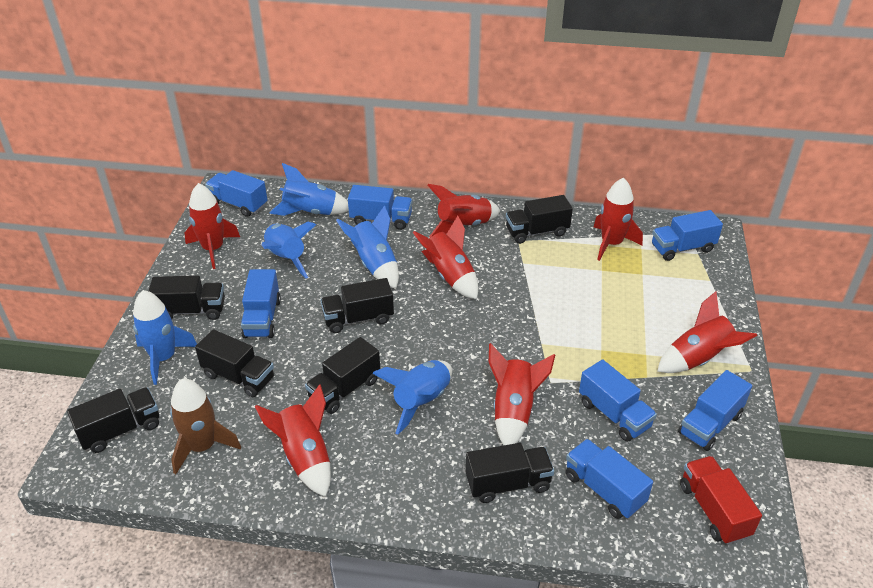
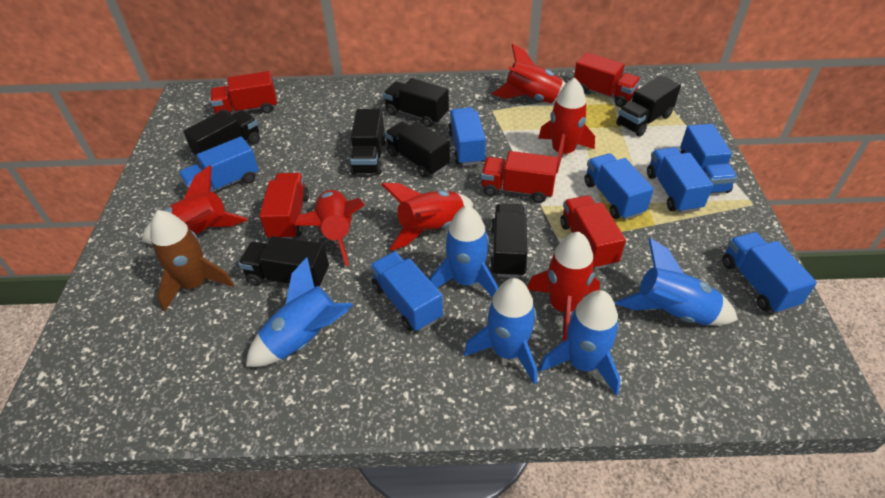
red rocket: [185,183,240,269] [255,384,331,497] [413,216,478,299] [428,184,500,238] [489,343,555,445] [594,178,643,261] [657,291,757,373] = 7 -> [142,165,248,244] [295,190,365,266] [381,183,473,251] [492,44,566,104] [528,232,600,341] [538,77,595,173] = 6
red truck: [680,456,762,545] = 1 -> [211,71,277,116] [259,173,309,239] [481,151,558,203] [560,195,626,270] [574,52,641,107] = 5

